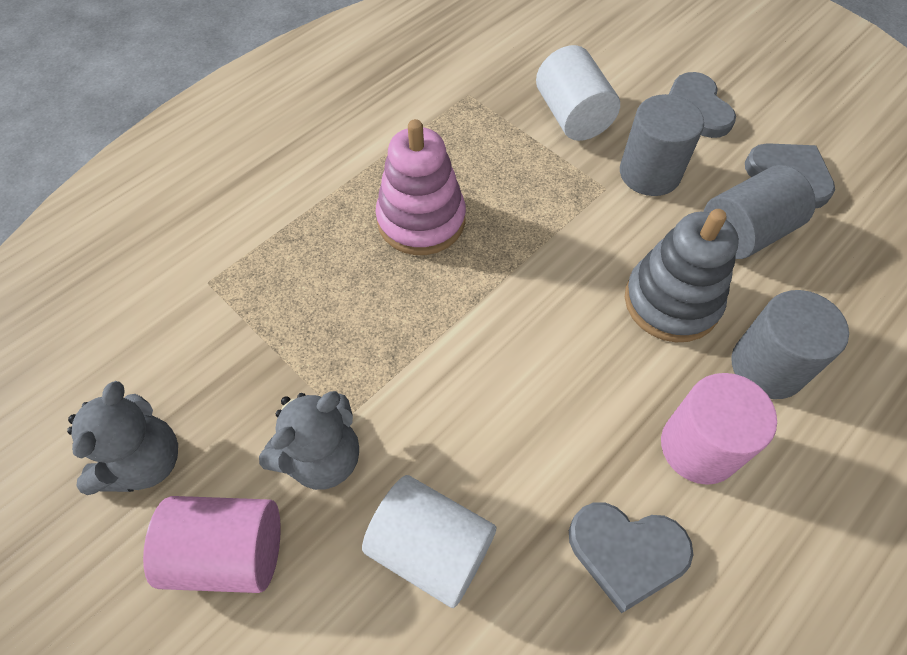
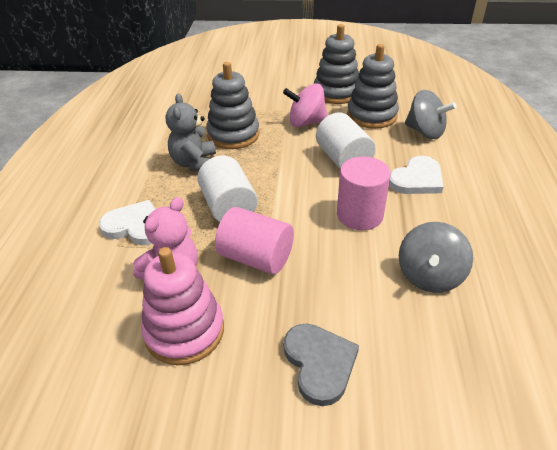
grey cylinder: [620,94,704,196] [704,165,816,259] [732,290,849,399] = 3 -> none = 0
grey heart: [569,503,693,613] [668,72,736,138] [745,143,835,209] = 3 -> [283,324,359,406] = 1
grey spinning top: none = 0 -> [399,222,473,293] [405,90,457,139] = 2
grey stacking toy: [625,209,739,342] = 1 -> [206,62,259,149] [314,24,359,104] [347,44,399,129] = 3
grey teddy bear: [67,381,178,495] [259,391,359,490] = 2 -> [166,93,216,172] = 1
pink spinning top: none = 0 -> [283,83,328,127] = 1
pink teddy bear: none = 0 -> [133,197,198,280] = 1
white heart: none = 0 -> [99,200,155,245] [389,156,444,194] = 2

